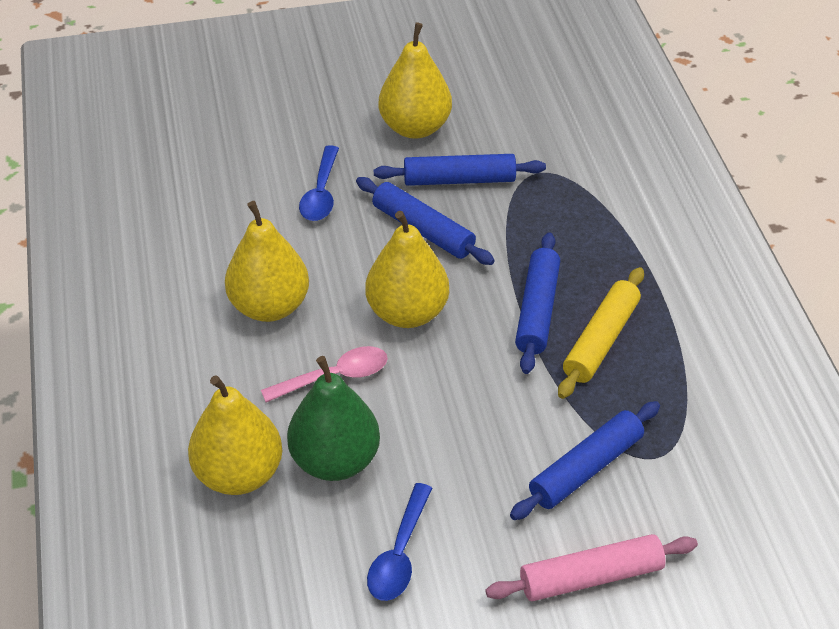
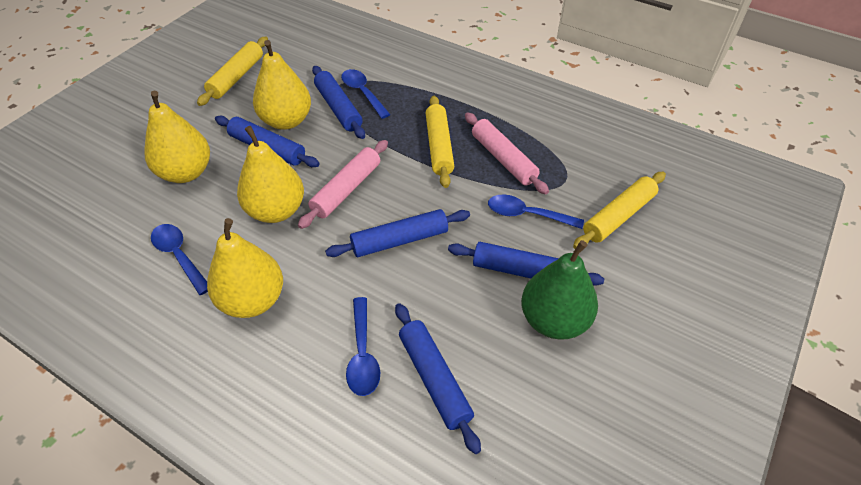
blue rolling pin: [356,177,495,265] [374,154,546,186] [510,401,660,520] [515,232,560,374] = 4 -> [215,116,320,167] [312,66,365,139] [325,209,470,257] [395,303,481,454] [448,242,604,286] = 5
blue spoon: [299,145,339,221] [367,483,432,601] = 2 -> [151,224,208,295] [341,69,391,119] [346,297,380,396] [488,194,584,229] = 4
pink rolling pin: [485,534,698,601] = 1 -> [298,140,388,229] [465,112,549,195] = 2
pink spoon: [261,346,388,402] = 1 -> none = 0
yellow rolling pin: [558,267,644,399] = 1 -> [197,37,268,106] [426,96,454,188] [573,172,666,249] = 3

